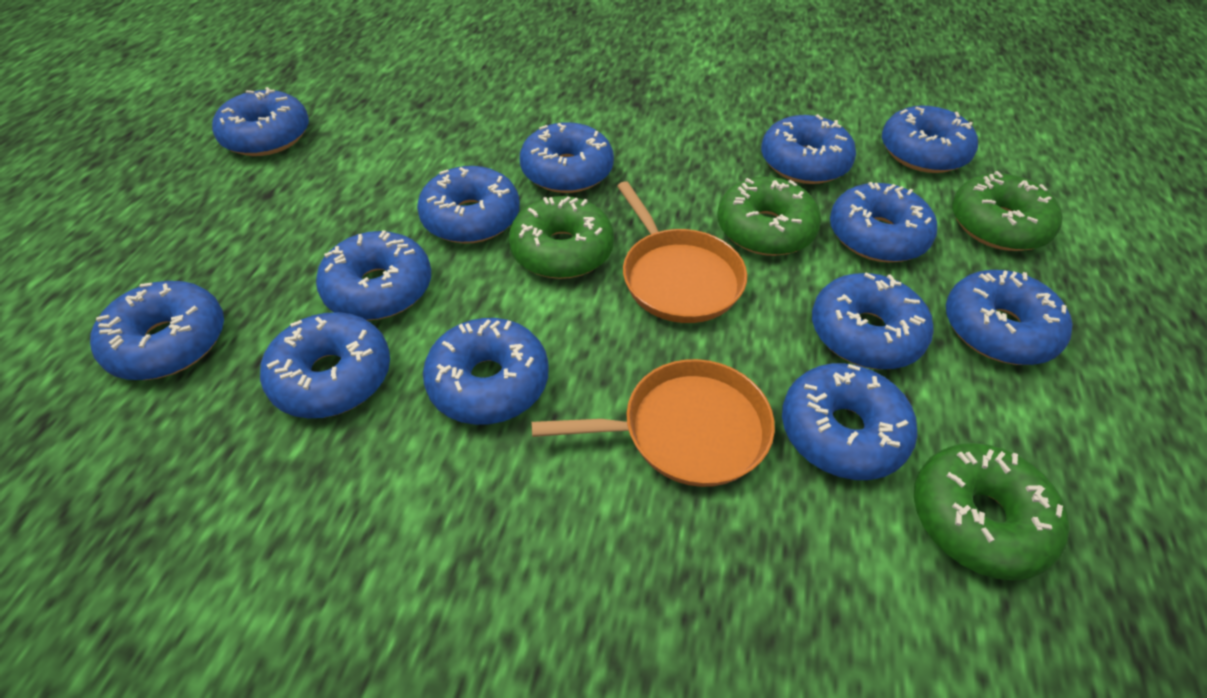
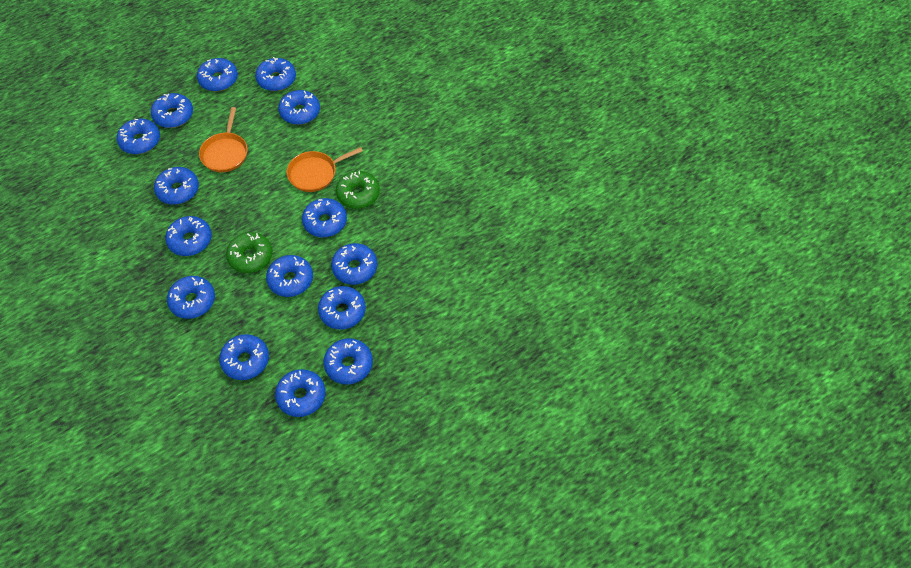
blue donut: [90,281,224,380] [212,87,309,156] [260,312,390,418] [316,230,431,321] [417,166,520,244] [423,318,549,425] [520,122,614,193] [761,114,856,184] [782,363,918,480] [812,273,934,369] [830,182,937,262] [882,106,978,173] [946,270,1073,365] = 13 -> [117,119,160,154] [151,93,193,128] [154,167,199,205] [165,216,212,256] [167,276,215,319] [197,58,238,91] [219,334,269,380] [255,57,296,91] [266,255,313,297] [275,369,326,417] [278,90,320,125] [302,198,347,237] [318,286,366,330] [324,338,373,384] [331,243,377,285] = 15
green donut: [509,196,614,279] [717,177,821,256] [914,443,1070,581] [952,171,1063,251] = 4 -> [226,232,273,273] [336,171,380,209] = 2

